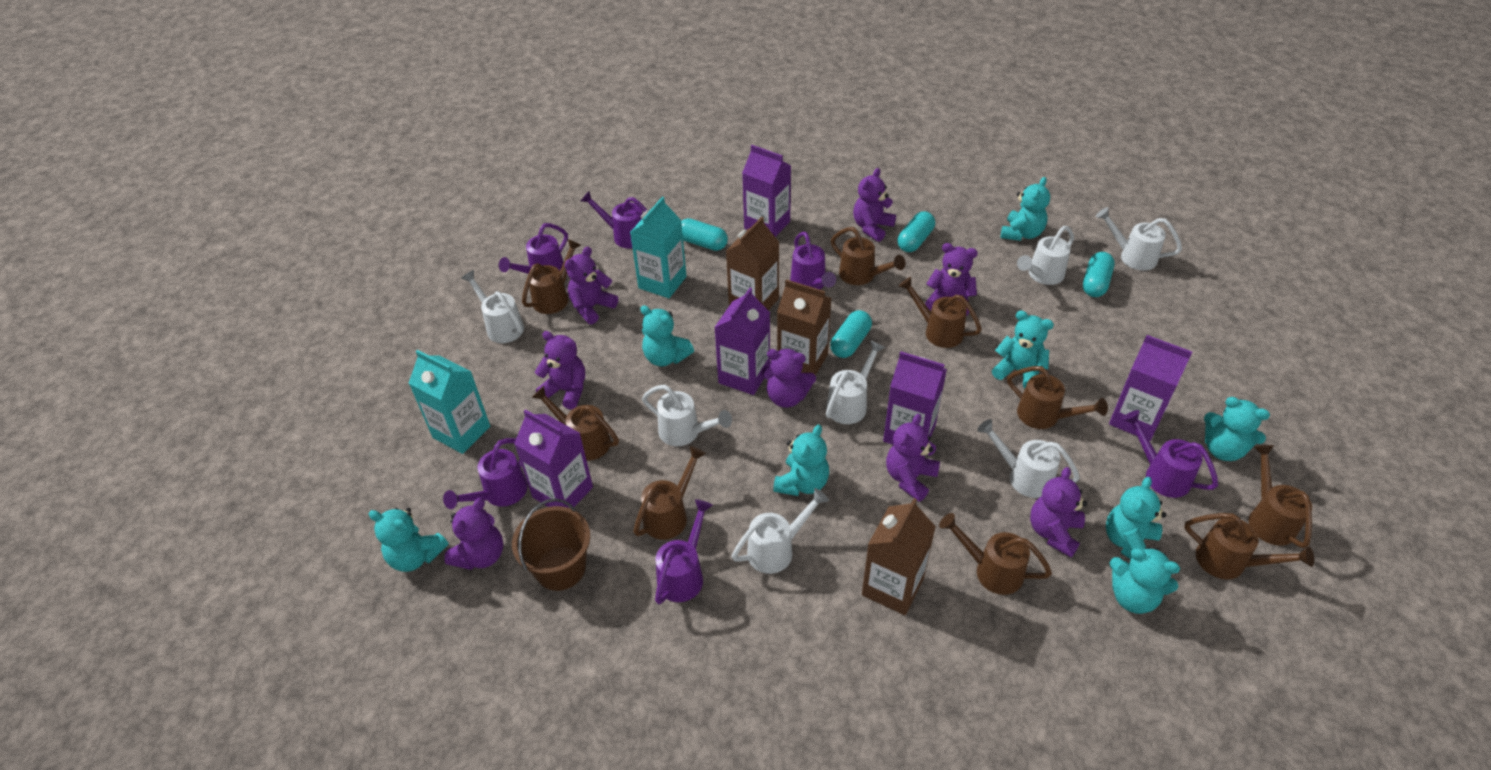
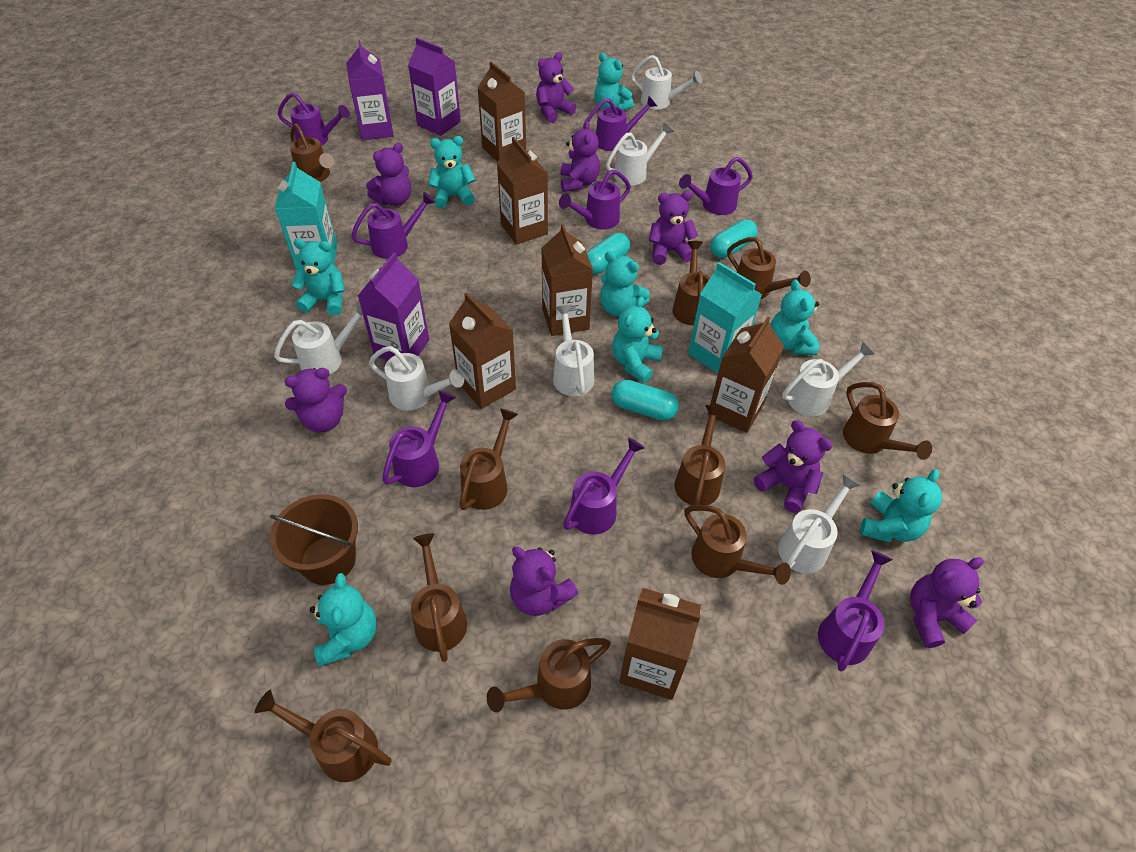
brown carton: [726,217,779,310] [777,279,831,376] [862,498,936,615] = 3 -> [449,292,516,409] [477,62,526,162] [497,137,548,245] [541,224,593,336] [619,588,701,700] [708,316,784,433] = 6
brown watering can: [522,239,581,314] [531,386,619,461] [633,446,706,540] [831,227,906,285] [898,277,982,348] [939,513,1052,595] [1007,366,1108,429] [1184,513,1314,579] [1248,445,1312,548] = 9 -> [255,690,392,782] [290,124,334,182] [411,533,467,662] [459,408,518,510] [487,638,611,712] [672,241,710,326] [674,405,725,505] [684,505,791,585] [727,237,811,299] [843,382,932,460] = 10
purple carton: [514,409,593,509] [714,288,770,395] [742,145,791,237] [883,351,947,445] [1109,335,1192,441] = 5 -> [346,40,394,140] [358,252,429,360] [408,38,461,136] = 3
purple watering can: [443,438,527,509] [499,223,568,274] [581,191,647,248] [655,499,713,604] [790,232,836,289] [1122,410,1218,498] = 6 -> [278,92,350,146] [351,192,435,259] [382,390,456,487] [559,169,631,230] [563,438,645,535] [583,96,657,151] [679,157,753,215] [818,550,893,671] = 8
turquoise capsule: [681,218,728,251] [830,310,872,358] [898,211,935,252] [1083,252,1115,297] = 4 -> [586,233,630,274] [611,380,679,421] [710,219,758,258] = 3

